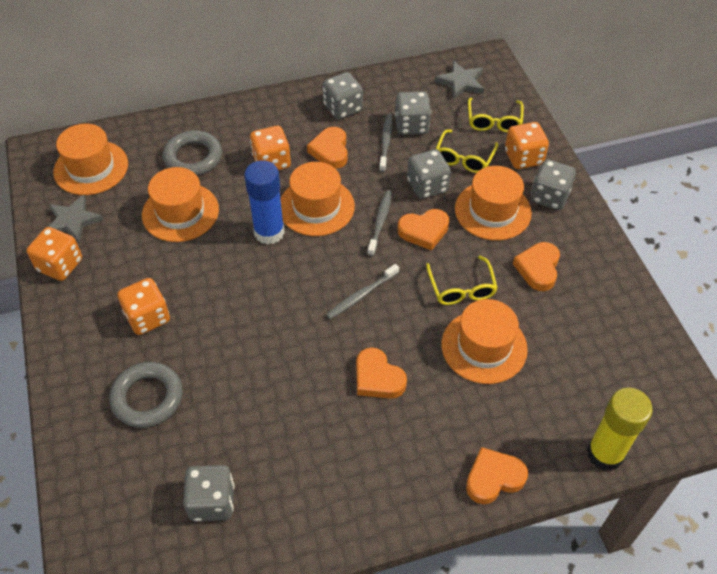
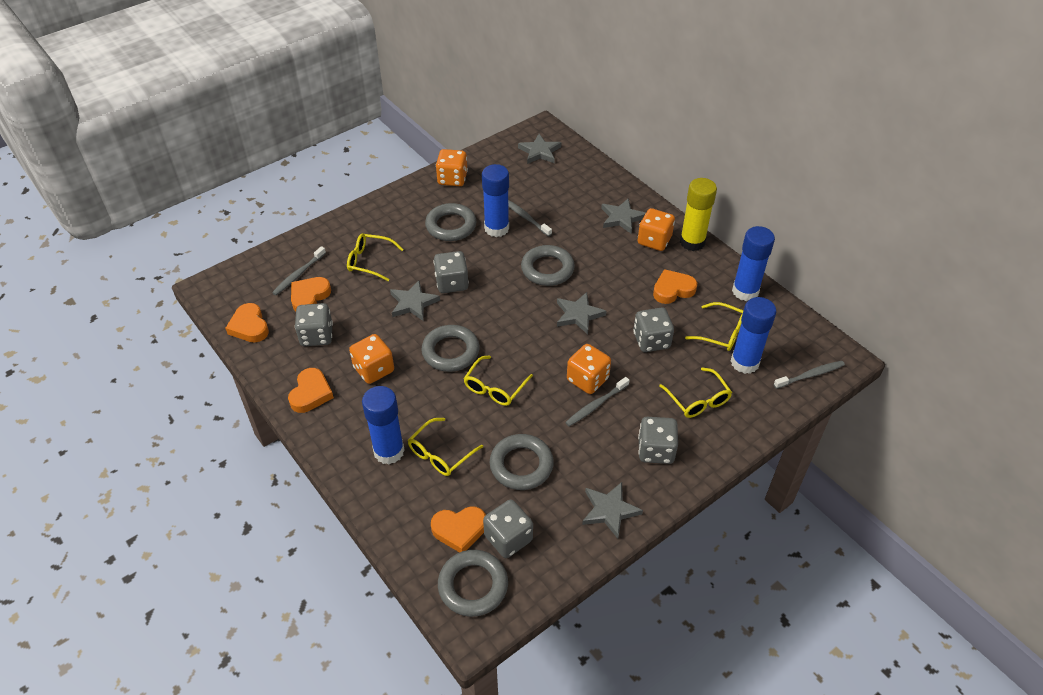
blue glue stick: [244,160,285,245] = 1 -> [362,386,405,464] [482,164,509,237] [731,297,777,374] [732,226,775,301] = 4
grey ring: [109,362,183,428] [163,131,222,176] = 2 -> [421,325,479,372] [425,203,476,241] [438,550,508,617] [490,434,554,490] [521,245,575,286] = 5
grey star: [48,195,104,243] [435,61,484,100] = 2 -> [390,280,440,321] [518,134,561,164] [557,292,607,334] [582,482,643,539] [601,198,646,234] = 5
grey toothbrush: [326,264,399,319] [367,190,392,256] [379,114,393,172] = 3 -> [272,246,326,295] [508,200,552,236] [565,377,630,426] [774,361,845,389] = 4
orange hat: [53,124,128,195] [142,167,219,242] [280,162,355,236] [441,299,528,384] [455,166,532,241] = 5 -> none = 0
yellow glasses: [426,256,498,305] [436,130,498,173] [468,98,524,133] = 3 -> [347,233,404,281] [408,418,483,476] [463,355,533,406] [659,367,732,418] [685,302,743,351] = 5

